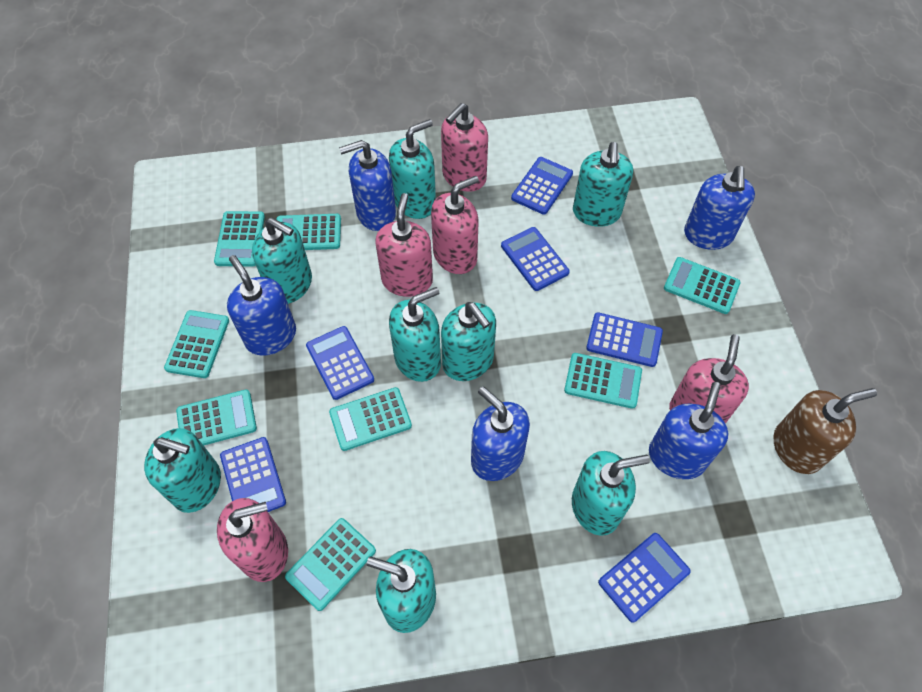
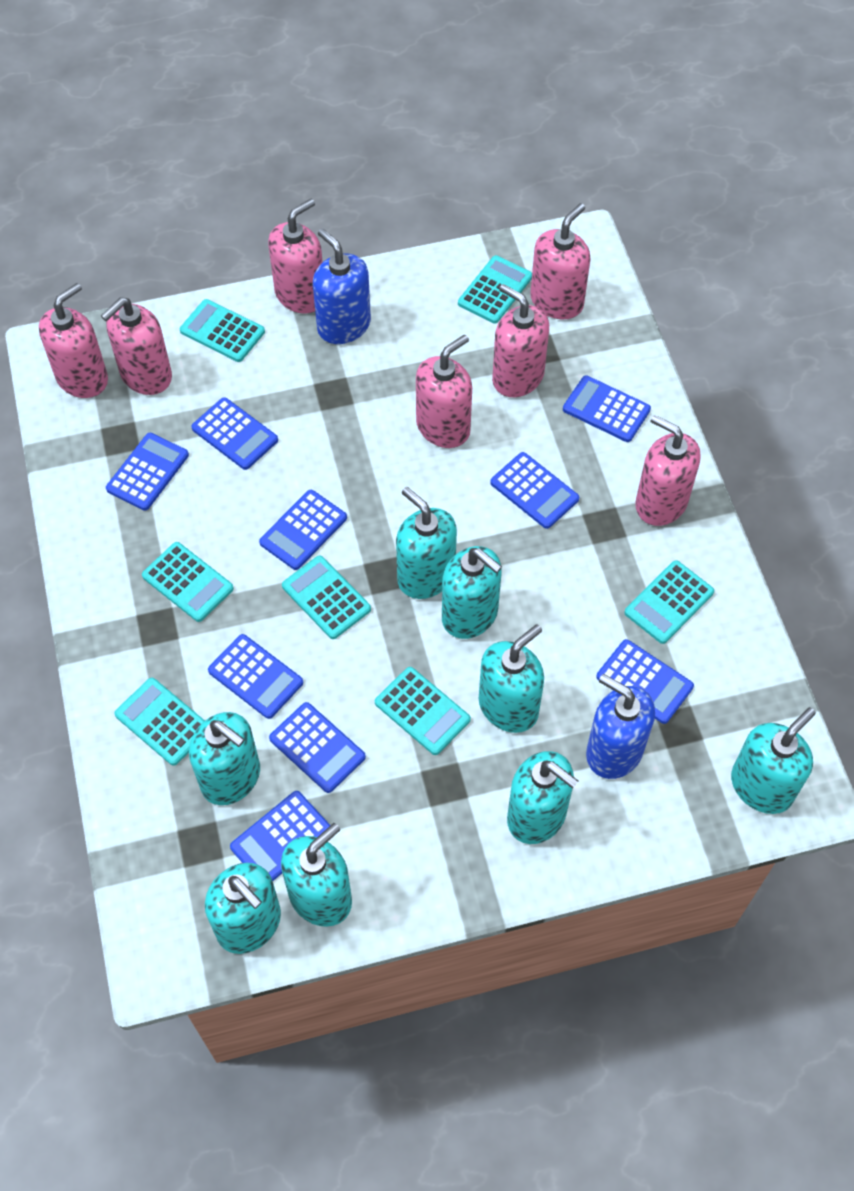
blue calculator: [220,437,286,512] [306,326,374,400] [501,227,570,291] [511,157,573,215] [586,312,663,367] [598,533,691,623] = 6 -> [106,433,189,511] [191,397,278,470] [208,634,303,719] [230,791,331,881] [259,490,347,570] [269,702,366,793] [490,452,579,529] [563,375,651,442] [596,639,694,724] = 9
blue soap dispenser: [227,255,296,356] [339,140,396,231] [471,386,530,481] [649,382,728,479] [684,166,755,250] = 5 -> [313,228,371,344] [586,674,655,779] = 2
brown soap dispenser: [774,388,877,474] = 1 -> none = 0
pink soap dispenser: [217,498,288,582] [375,193,433,297] [431,176,479,274] [441,103,488,192] [669,334,749,424] = 5 -> [39,283,108,398] [101,297,172,395] [268,199,323,314] [416,335,472,448] [492,284,549,397] [530,203,591,319] [635,415,701,526] = 7
turquoise calculator: [164,310,229,378] [176,389,257,445] [214,211,265,267] [276,214,341,250] [285,518,376,611] [329,387,412,451] [564,353,642,409] [664,257,741,314] = 8 -> [114,678,205,766] [142,542,234,622] [180,299,265,362] [282,556,371,639] [375,667,471,755] [458,255,532,324] [624,560,714,644] = 7

